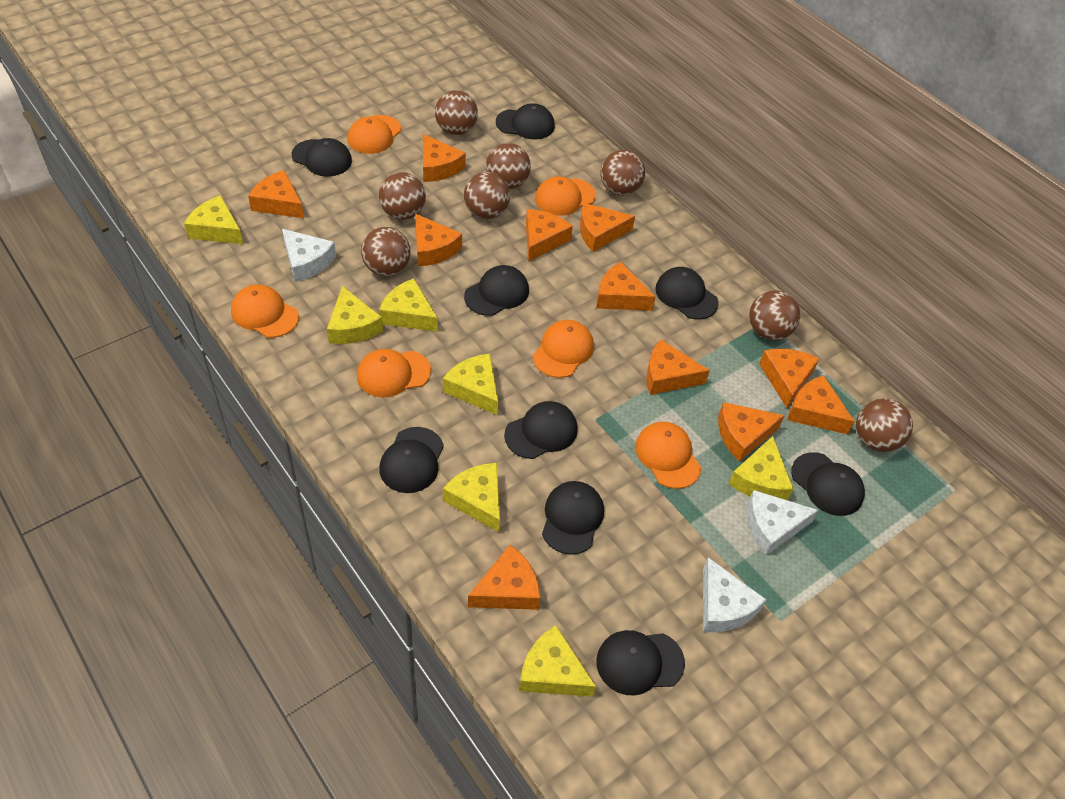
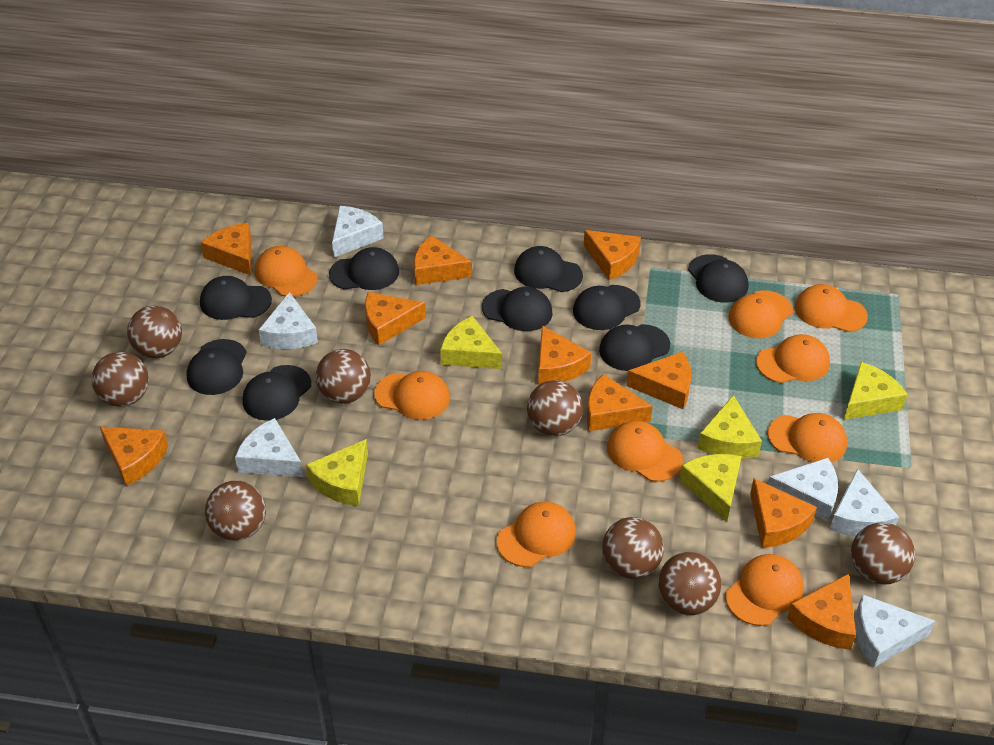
orange cap: [231,284,299,338] [348,115,401,154] [357,349,431,397] [533,320,594,378] [535,176,596,216] [635,422,701,489] = 6 -> [255,246,317,297] [374,371,450,420] [497,502,576,567] [607,421,683,482] [726,554,804,626] [729,290,793,338] [756,334,830,383] [768,413,847,463] [795,284,868,332] = 9
orange cheese: [248,170,304,218] [415,213,462,266] [423,134,466,182] [468,545,540,610] [526,209,573,261] [580,203,635,252] [596,262,656,311] [646,339,710,395] [718,402,785,461] [759,349,820,408] [787,375,855,434] = 11 -> [100,427,168,486] [201,223,251,275] [365,292,426,345] [414,236,472,285] [538,326,591,385] [584,230,641,280] [587,374,653,431] [627,352,691,409] [750,478,817,548] [787,574,856,650] = 10
white cheese: [282,229,336,282] [703,557,766,632] [747,490,818,555] = 3 -> [235,418,303,477] [259,292,318,349] [332,206,384,257] [768,458,838,522] [829,469,899,537] [855,594,935,668] = 6
yellow cheese: [184,195,243,244] [327,286,383,344] [379,278,438,332] [443,353,498,415] [443,463,500,532] [519,625,596,697] [729,436,793,500] = 7 -> [306,439,368,506] [440,316,502,369] [679,454,742,522] [697,395,762,459] [844,362,908,420] = 5

